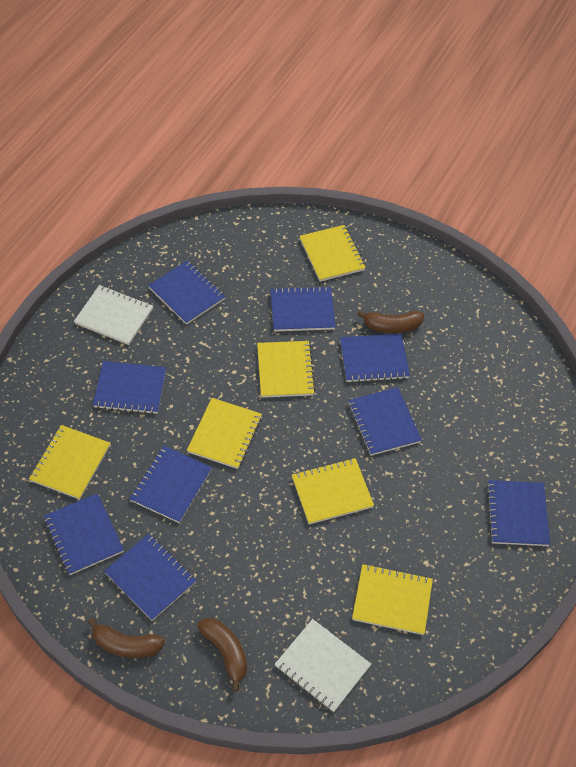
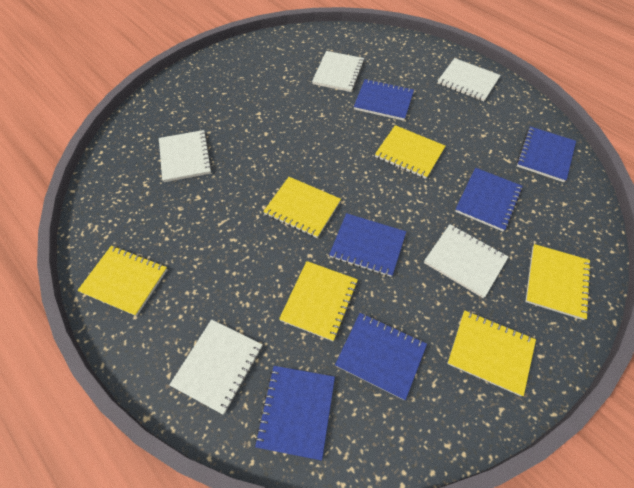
blue notebook: [44,493,124,575] [93,361,166,414] [104,534,197,621] [130,446,212,523] [148,261,226,325] [271,286,336,332] [340,334,410,383] [348,387,422,456] [486,480,550,546] = 9 -> [255,366,335,461] [329,213,406,277] [335,313,427,400] [354,79,414,121] [455,168,523,232] [517,127,576,182] = 6
brown banana: [87,617,165,658] [197,618,247,692] [357,310,424,333] = 3 -> none = 0
white notebook: [74,285,153,345] [275,619,371,712] = 2 -> [159,130,212,182] [170,319,262,415] [312,51,364,92] [424,224,508,298] [438,58,501,102] = 5

